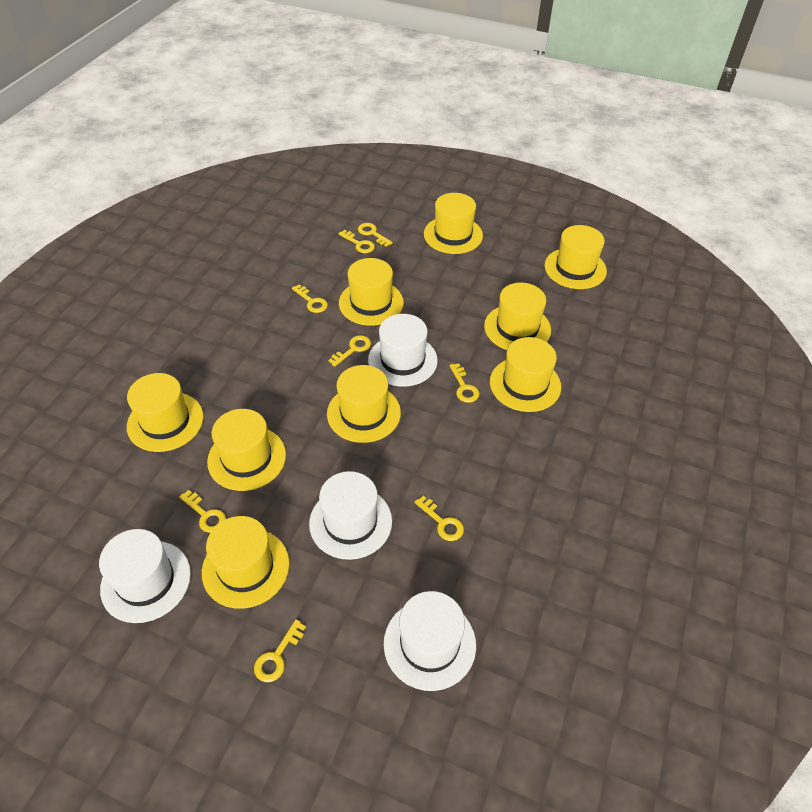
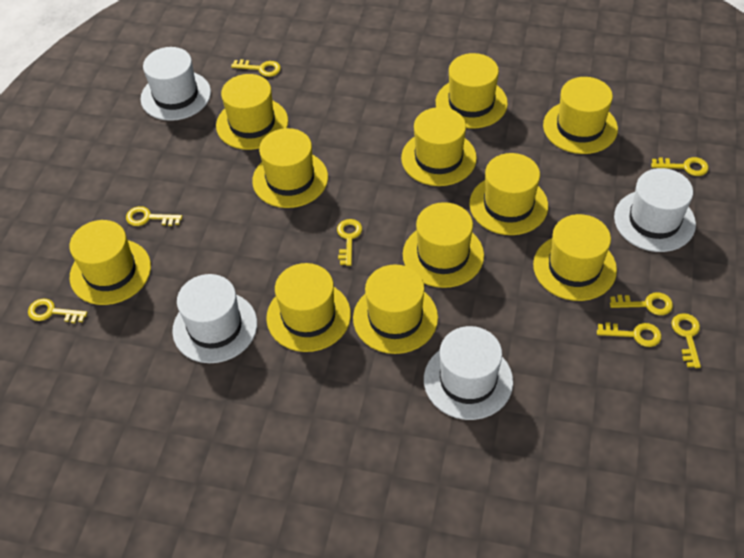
yellow hat: [127,373,204,452] [202,516,290,609] [207,409,286,491] [327,365,401,443] [339,258,404,326] [424,193,483,254] [484,283,551,350] [490,337,561,412] [544,225,607,289] = 9 -> [69,220,151,305] [216,74,288,150] [252,128,328,208] [266,263,351,352] [353,265,438,354] [401,107,477,186] [403,202,484,288] [436,53,508,128] [469,153,548,235] [533,214,617,301] [543,77,618,154] = 11

